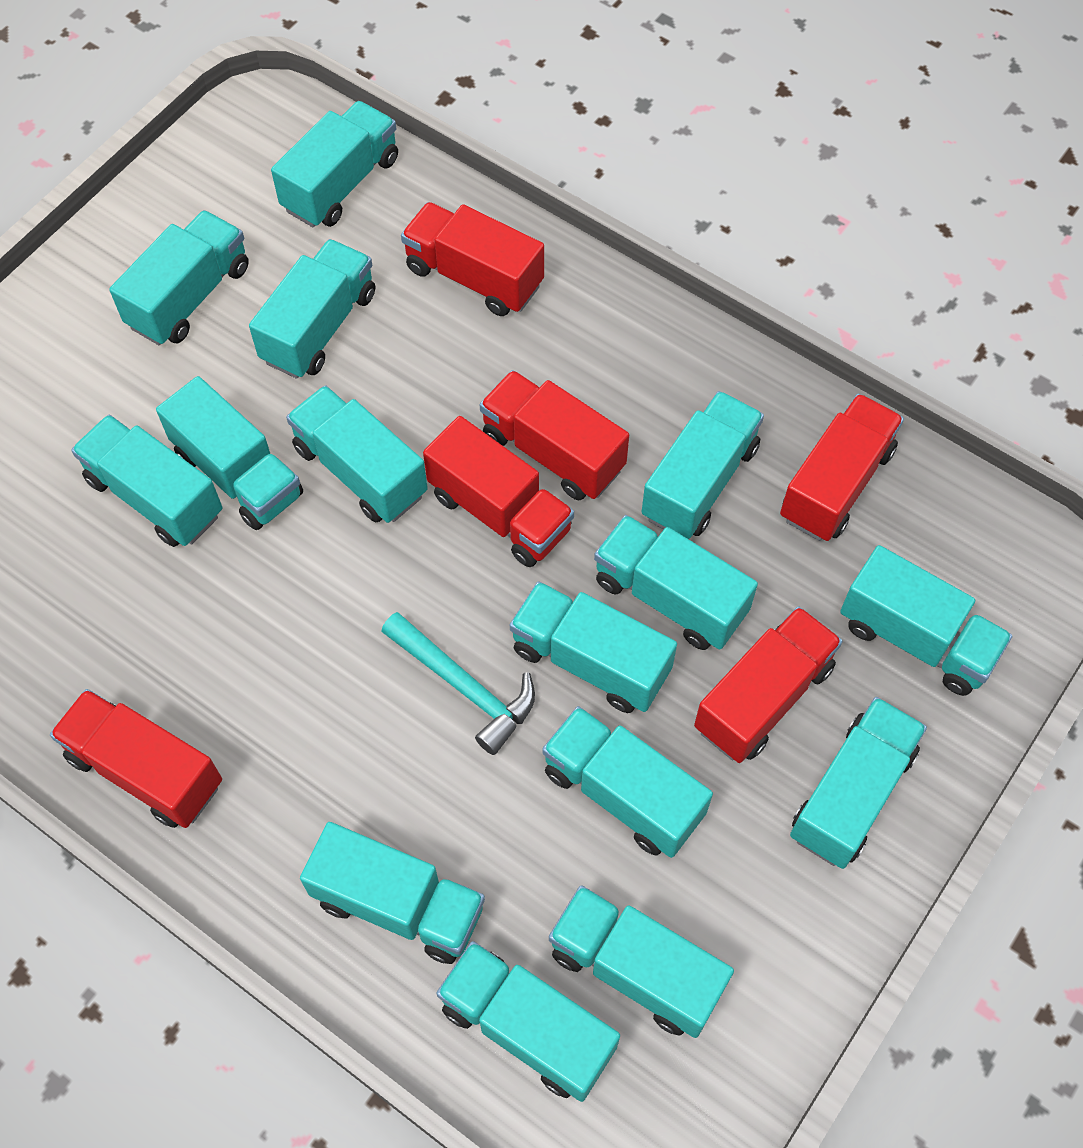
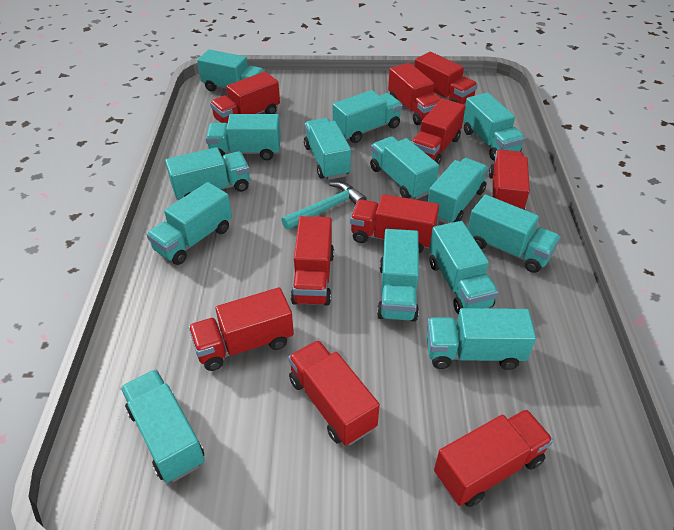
red truck: [50,689,222,828] [401,202,544,316] [423,416,574,567] [480,370,629,500] [694,606,843,763] [780,394,904,541] = 6 -> [188,287,294,371] [210,72,280,124] [288,340,380,446] [291,216,334,306] [350,194,439,253] [388,63,441,125] [412,98,466,164] [414,52,478,104] [434,409,553,507] [489,150,530,210] = 10
turquoise truck: [71,415,222,547] [109,210,249,345] [156,376,303,530] [249,239,375,379] [271,101,398,227] [286,385,428,523] [300,822,485,964] [436,941,620,1102] [510,581,677,713] [542,706,713,858] [549,885,734,1038] [594,515,758,650] [642,391,764,539] [790,697,927,869] [840,545,1012,696] = 15 -> [121,370,205,483] [146,182,232,265] [165,147,250,200] [197,49,265,91] [206,114,281,160] [304,118,351,180] [333,90,402,143] [370,136,439,200] [377,229,419,322] [427,308,536,370] [428,158,489,224] [429,221,499,314] [463,93,525,161] [468,195,561,273] = 14

